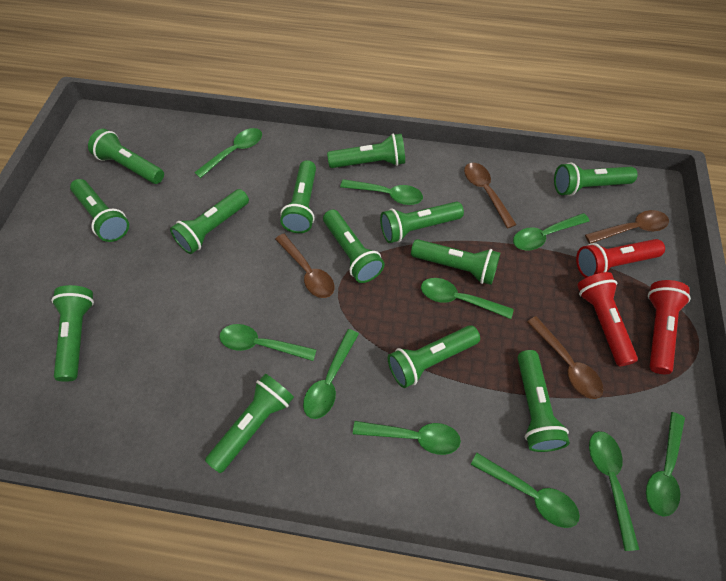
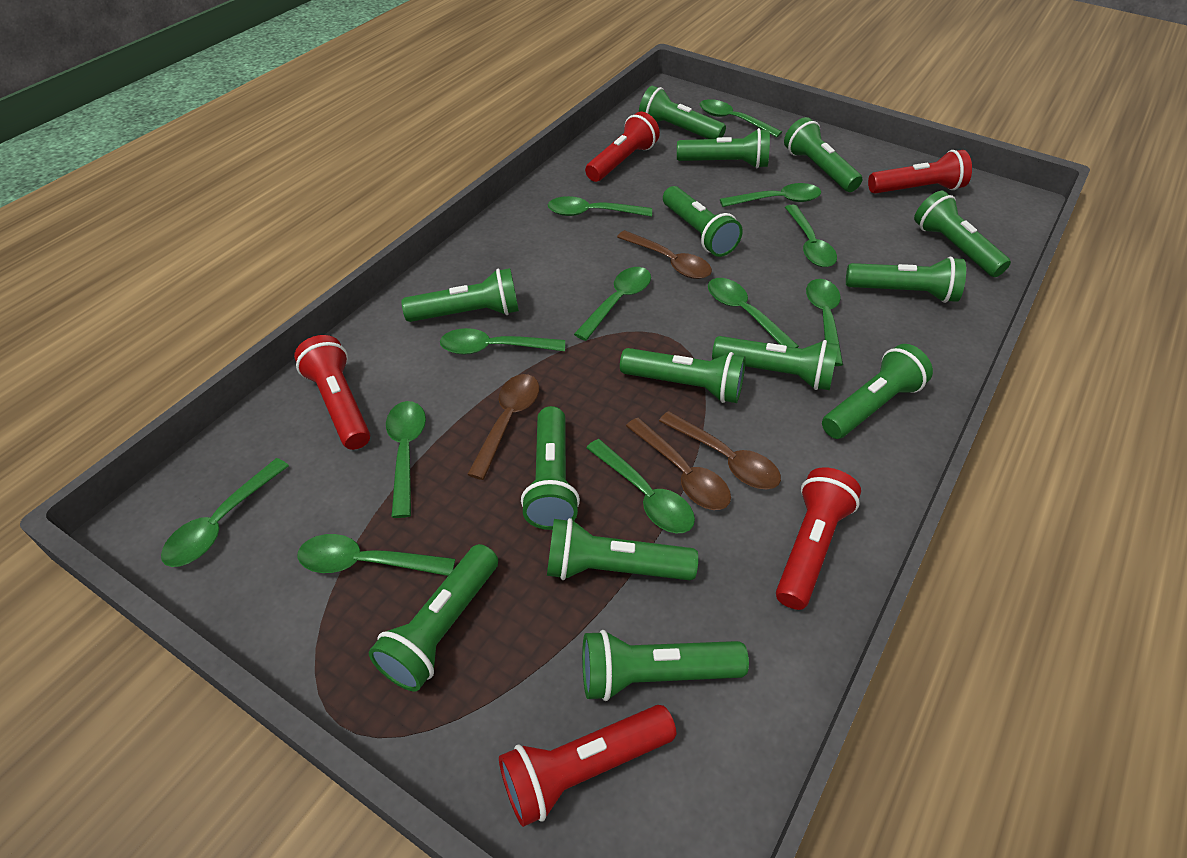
green flashlight: [51,285,94,382] [70,179,129,242] [88,129,164,184] [170,189,249,254] [205,374,294,473] [280,160,316,233] [323,209,385,283] [327,134,405,168] [380,202,464,243] [388,325,480,388] [411,239,500,285] [517,350,570,452] [554,162,638,196] = 13 -> [368,544,498,691] [401,268,519,322] [521,406,580,530] [547,518,698,580] [582,630,749,701] [620,348,746,403] [639,86,726,139] [663,186,743,257] [677,128,770,169] [712,336,839,390] [784,117,862,192] [822,344,933,439] [846,256,966,303] [914,191,1011,277] = 14
green spoon: [194,128,262,178] [220,324,317,361] [303,329,359,419] [340,179,423,205] [353,421,461,455] [421,278,514,319] [470,453,580,528] [513,213,590,251] [589,431,640,551] [646,412,685,517] = 10 -> [161,458,289,567] [297,534,455,576] [386,401,426,518] [440,328,565,355] [548,196,652,217] [574,267,651,341] [586,439,695,533] [700,99,782,137] [708,278,799,348] [720,183,821,207] [785,205,837,267] [806,279,843,366] = 12
red flashlight: [576,239,665,278] [577,272,638,366] [648,280,691,374] = 3 -> [294,335,370,450] [499,705,676,827] [585,112,660,182] [776,467,861,610] [868,150,972,194] = 5

